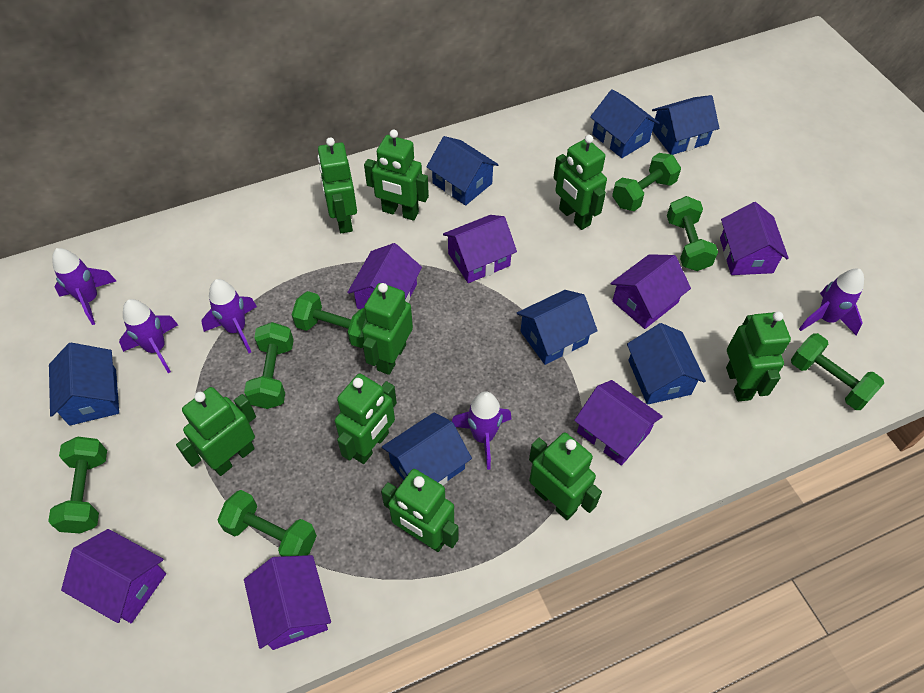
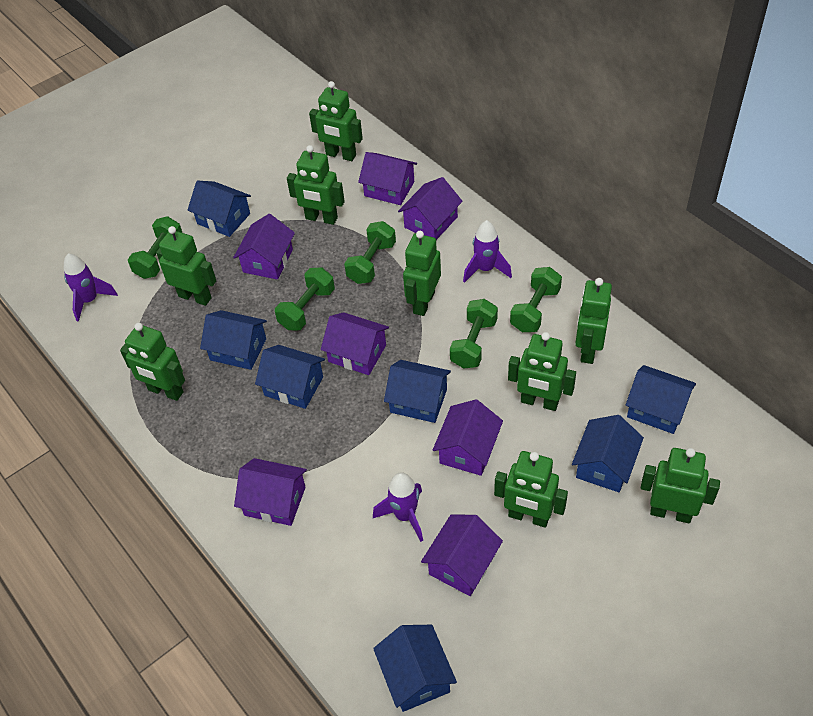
green dumbbell: [48,437,107,533] [218,490,317,557] [244,322,294,409] [292,291,367,348] [612,153,681,211] [667,196,718,271] [791,333,884,410] = 7 -> [128,216,182,279] [275,267,335,330] [344,221,396,284] [450,299,498,369] [510,267,562,332] = 5
purple rocket: [52,248,116,325] [119,299,178,373] [201,279,257,353] [452,391,511,470] [799,269,864,336] = 5 -> [64,253,118,322] [373,472,423,542] [463,220,512,283] = 3

